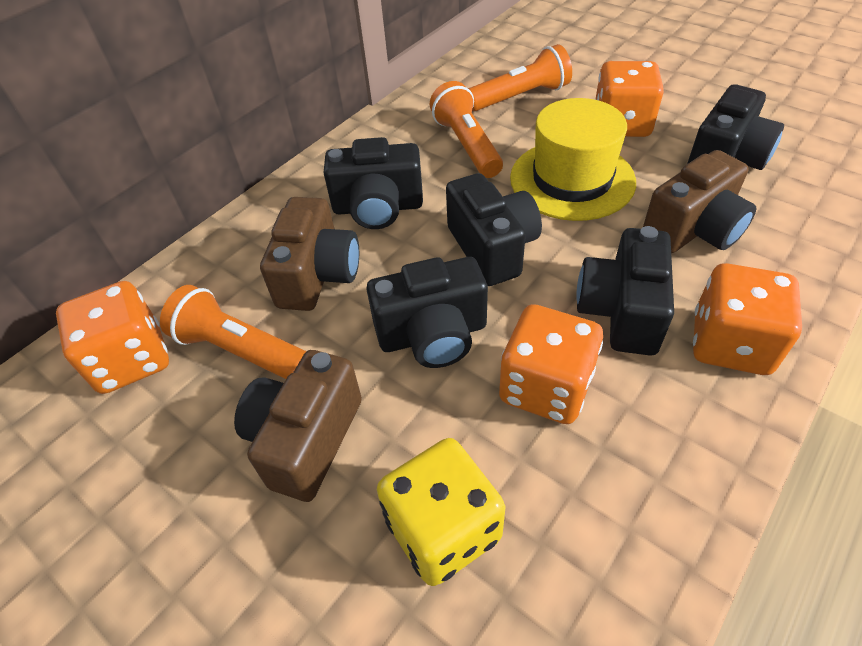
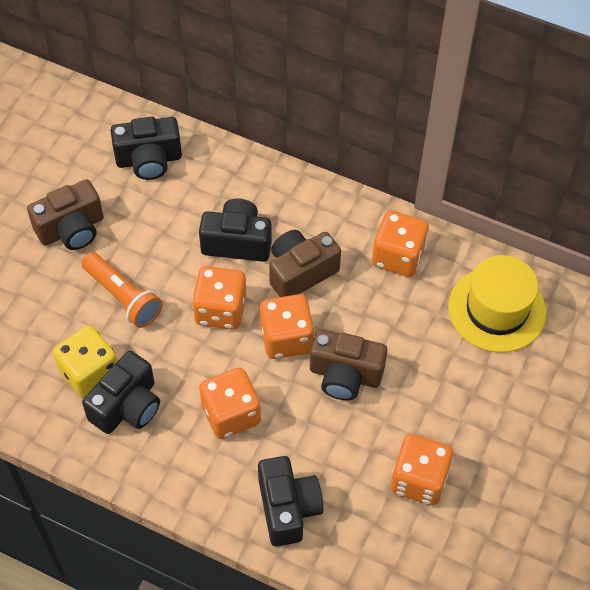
black camera: [323,137,423,229] [366,257,488,368] [446,173,542,286] [576,226,674,356] [687,84,784,170] = 5 -> [82,351,160,434] [111,117,182,180] [199,198,272,262] [258,456,323,547] = 4
orange dice: [56,281,169,394] [499,304,603,424] [595,61,664,137] [693,263,802,375] = 4 -> [192,266,246,330] [199,368,261,439] [260,294,314,359] [372,211,429,277] [391,434,453,506] = 5
orange flashlight: [160,285,307,379] [429,81,503,178] [468,44,572,111] = 3 -> [81,252,162,328] = 1

